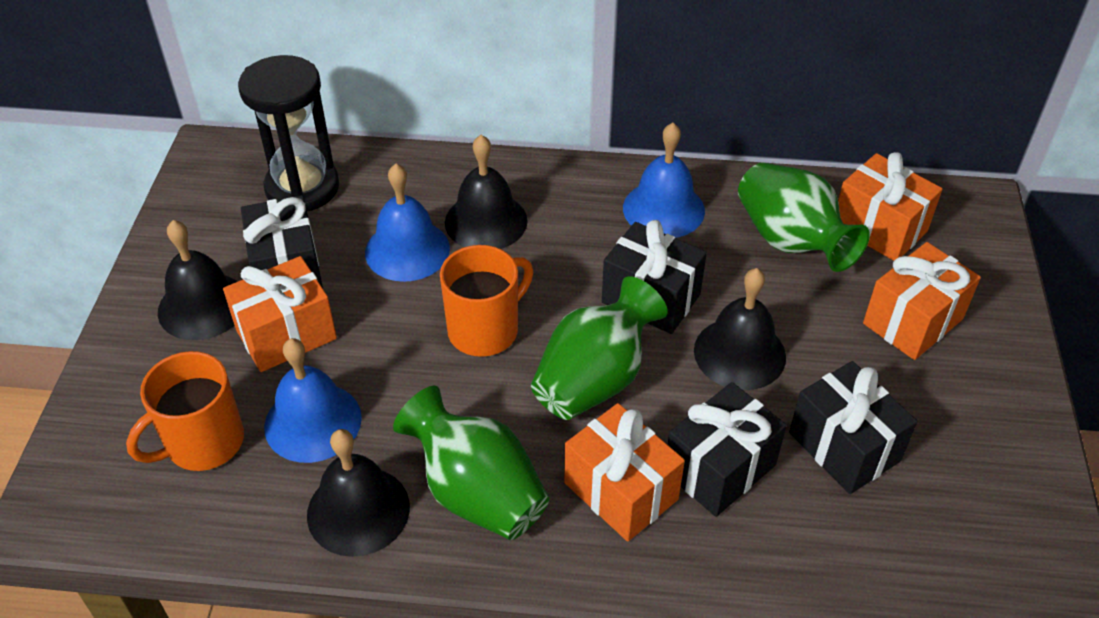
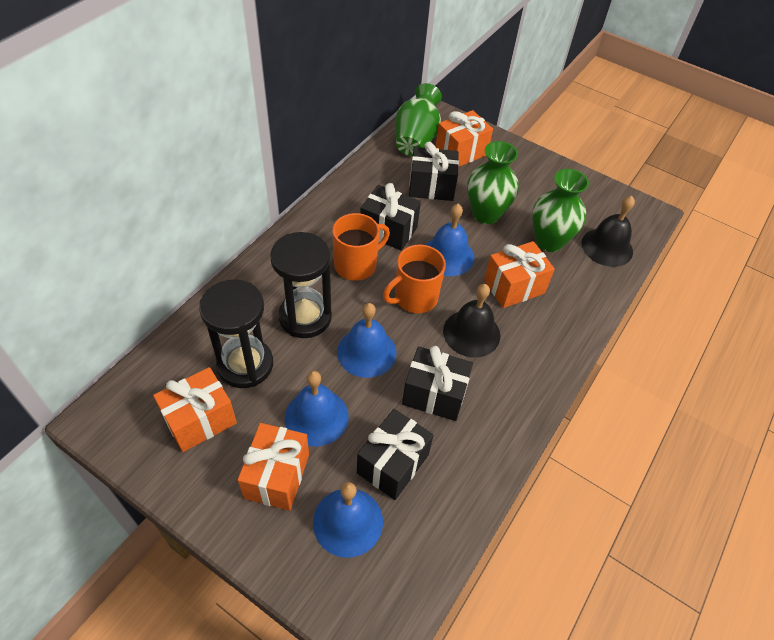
black bell: [158,220,238,340] [307,429,410,557] [445,135,528,249] [694,268,786,390] = 4 -> [443,284,500,357] [582,196,635,267] = 2
black hourglass: [238,55,339,211] = 1 -> [199,280,273,388] [270,232,332,338] = 2
blue bell: [264,338,362,463] [365,164,450,282] [623,123,705,238] = 3 -> [285,371,349,446] [313,482,383,558] [337,303,396,378] [426,204,475,276] = 4

